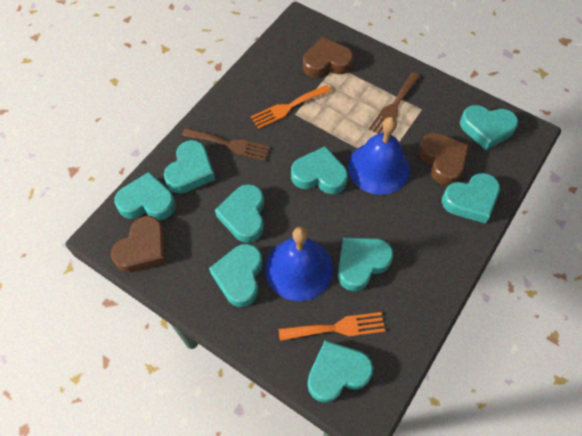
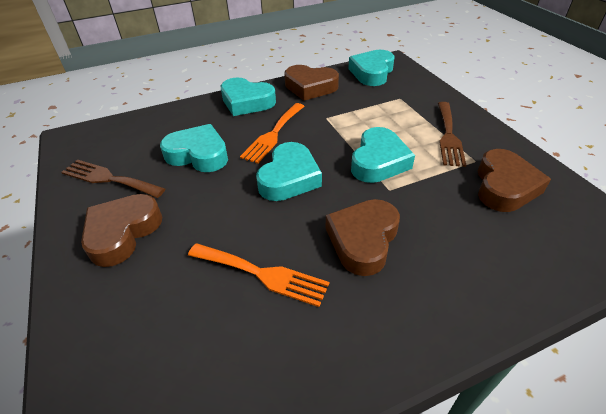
blue bell: [265,227,333,301] [348,117,410,195] = 2 -> none = 0
brown heart: [111,216,166,272] [303,37,353,78] [418,133,469,186] = 3 -> [81,194,162,267] [284,65,339,101] [326,199,400,276] [478,149,551,212] = 4
turquoise heart: [114,172,176,220] [164,140,215,193] [209,244,263,307] [215,184,264,243] [291,146,348,194] [307,340,373,403] [338,238,394,291] [442,173,500,224] [460,105,518,150] = 9 -> [160,124,228,172] [221,78,276,116] [256,142,322,201] [348,50,395,86] [351,127,415,183] = 5

